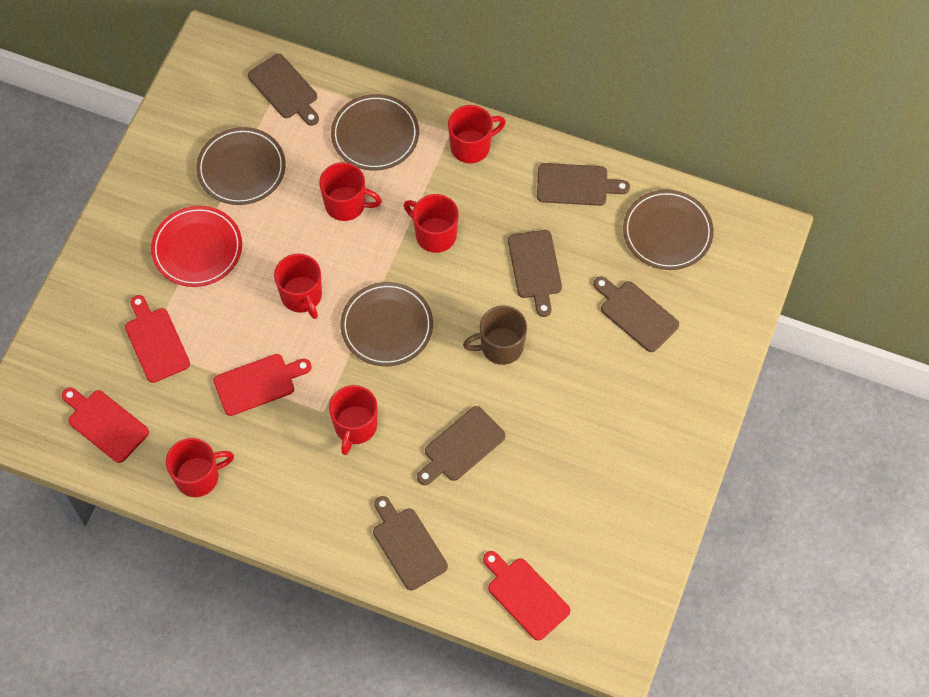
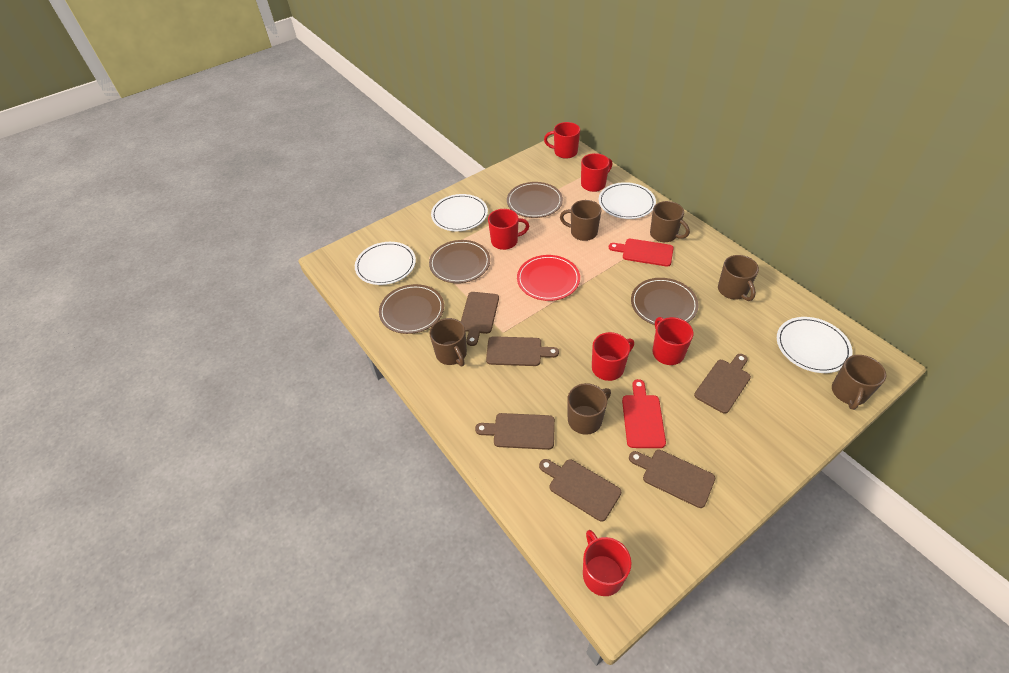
brown mug: [463,306,527,365] = 1 -> [429,318,467,366] [560,200,602,241] [567,383,611,435] [650,201,690,242] [718,255,759,301] [832,355,886,410] = 6
red cutting board: [62,387,149,463] [125,295,190,383] [213,354,312,416] [483,551,570,641] = 4 -> [609,239,673,267] [622,379,666,448] = 2
white plate: none = 0 -> [355,242,416,285] [431,194,488,231] [599,182,656,219] [777,317,852,373] = 4

